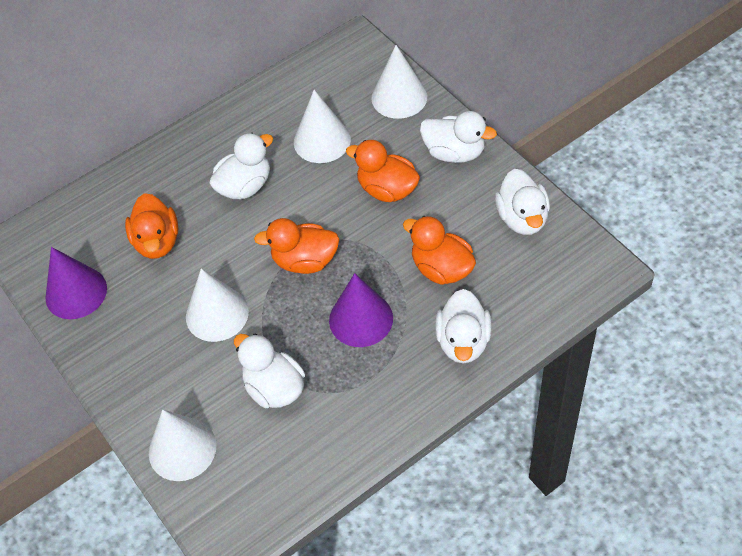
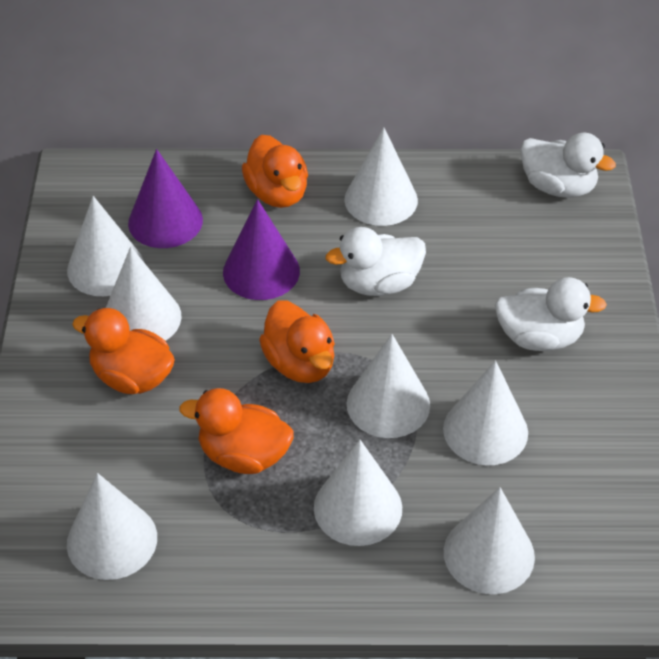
white cone: [149,409,216,481] [186,269,249,342] [294,90,351,163] [371,45,427,119] = 4 -> [67,196,144,296] [67,473,157,580] [106,246,182,341] [314,440,402,546] [344,127,418,226] [347,334,430,438] [443,360,528,465] [444,487,535,594] = 8
white duck: [209,133,273,199] [234,334,305,408] [420,111,497,163] [435,289,492,363] [495,169,550,235] = 5 -> [326,227,426,296] [495,277,607,351] [520,133,616,198] = 3

